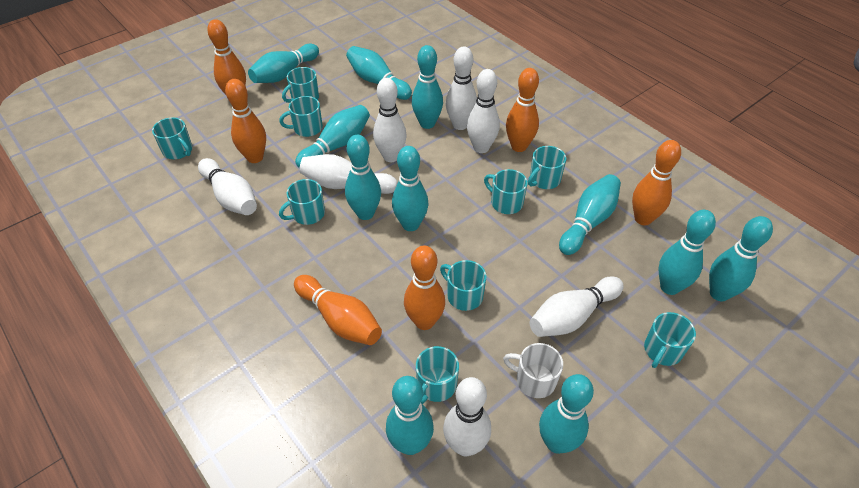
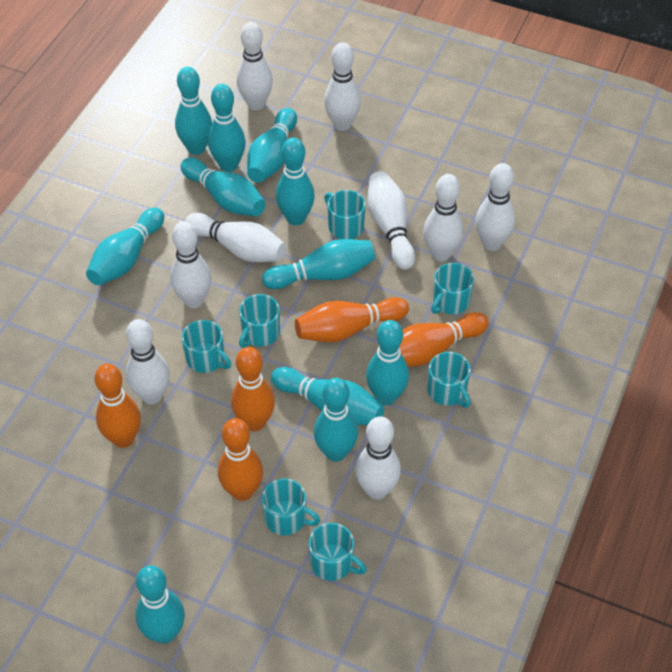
orange bowling pin: [207,19,246,95] [225,79,266,163] [294,275,382,345] [404,245,445,330] [506,68,539,152] [632,140,681,225] = 6 -> [95,364,141,448] [218,418,263,501] [231,347,275,431] [295,297,409,342] [399,312,489,367] = 5
turquoise mug: [152,117,193,159] [279,96,323,137] [279,179,325,225] [282,67,319,103] [416,346,459,404] [440,260,486,311] [484,169,528,214] [528,146,566,189] [644,312,696,368] = 9 -> [182,320,231,373] [239,294,280,348] [261,478,321,536] [309,523,367,581] [324,190,366,239] [428,352,471,408] [431,263,474,314] = 7
white bowling pin: [198,158,257,215] [299,154,398,194] [373,78,406,162] [443,377,491,456] [446,46,477,130] [467,69,500,153] [530,276,624,337] = 7 -> [126,319,170,404] [170,221,211,308] [185,213,286,262] [237,22,273,110] [324,42,361,131] [355,416,401,499] [367,171,415,270] [423,174,463,261] [475,163,515,251] = 9
white mug: [503,343,563,398] = 1 -> none = 0

